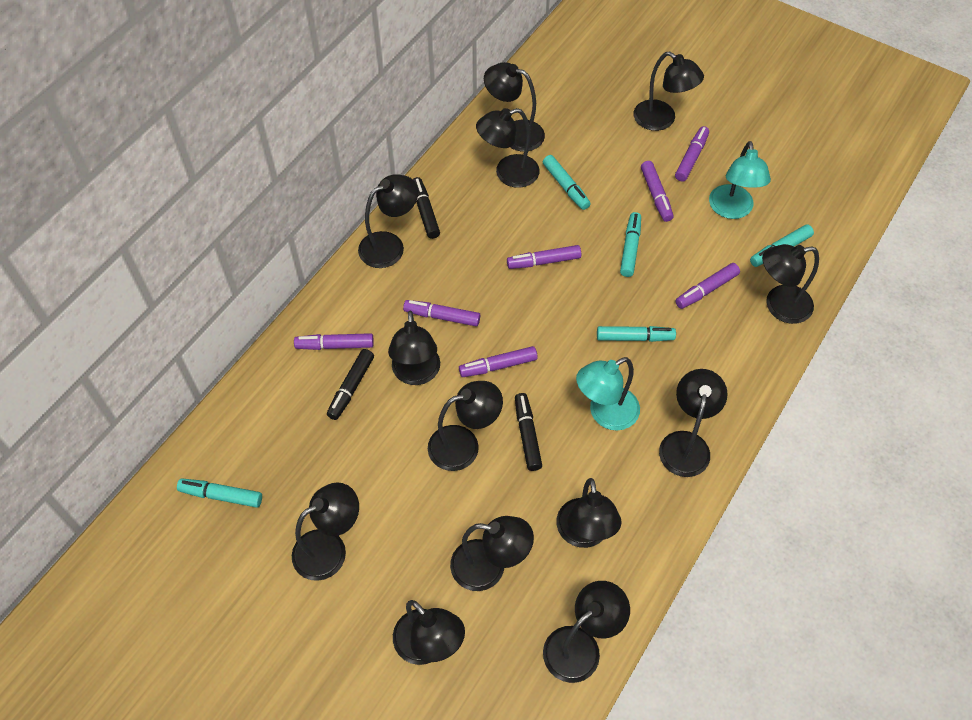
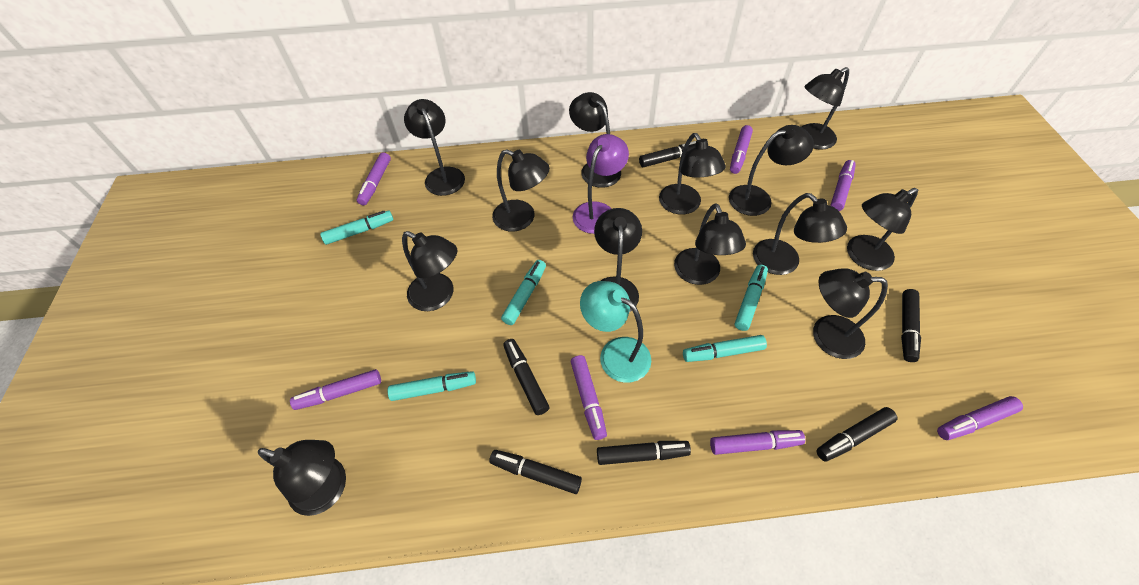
black marker: [327,349,374,420] [413,177,440,239] [515,393,542,471] = 3 -> [489,450,582,494] [503,339,550,415] [597,441,691,465] [639,141,696,167] [816,407,897,462] [901,289,921,362] = 6
purple lamp: none = 0 -> [573,134,629,234] = 1
turquoise lamp: [576,357,640,431] [709,141,771,219] = 2 -> [580,281,651,383] = 1

